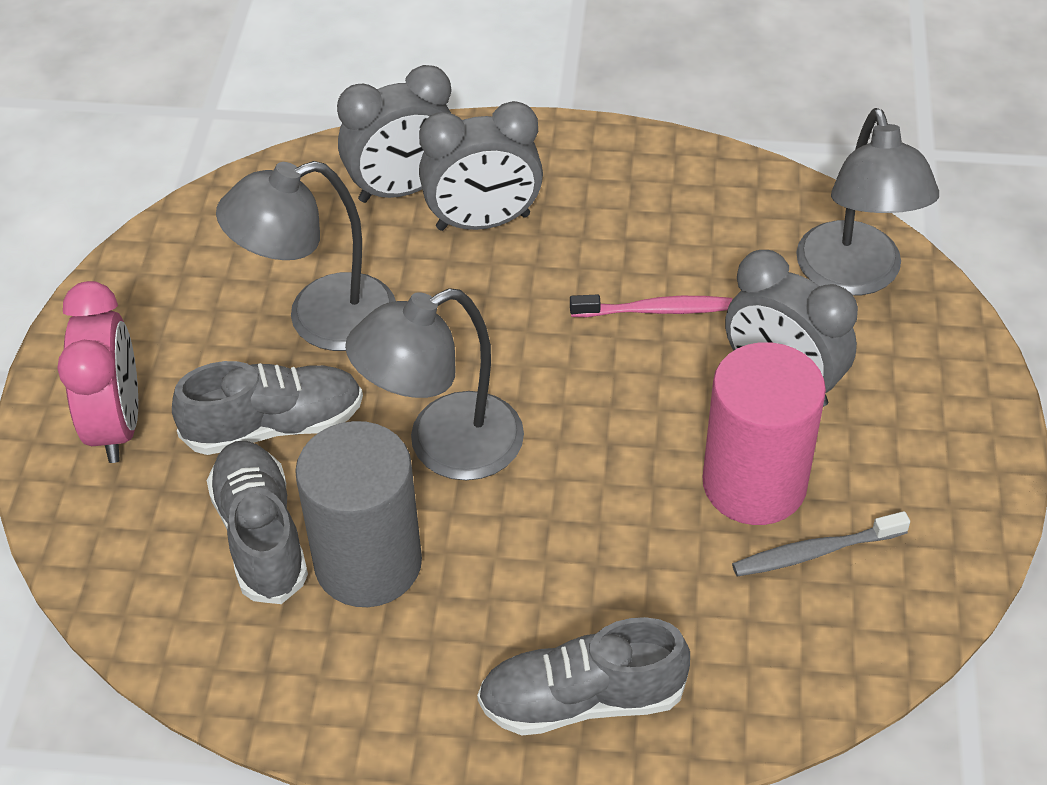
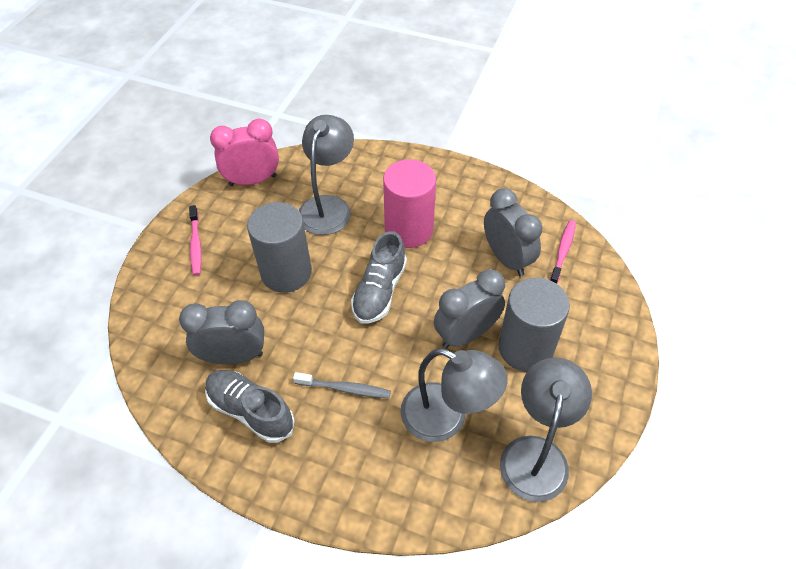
grey cylinder: [295,421,422,607] = 1 -> [247,202,312,293] [498,278,570,372] = 2
grey shoe: [172,361,363,455] [207,441,308,604] [477,617,690,735] = 3 -> [205,370,295,443] [351,231,407,323] = 2
pink toothbrush: [570,295,733,317] = 1 -> [189,205,202,275] [550,220,576,284] = 2

